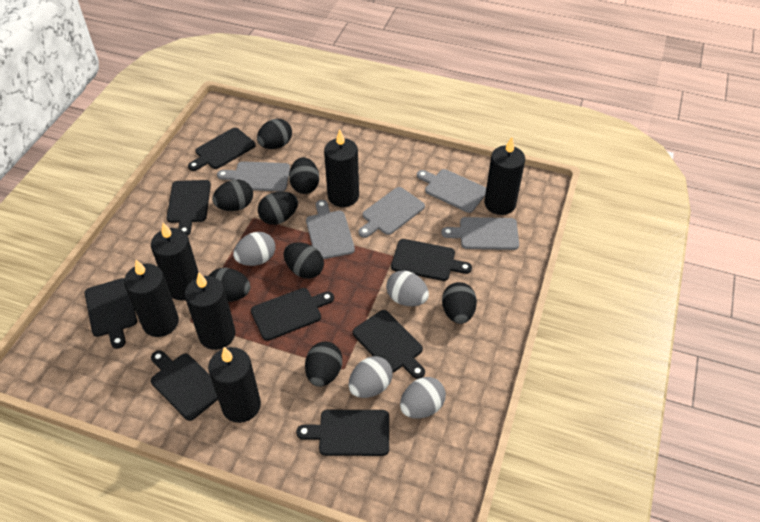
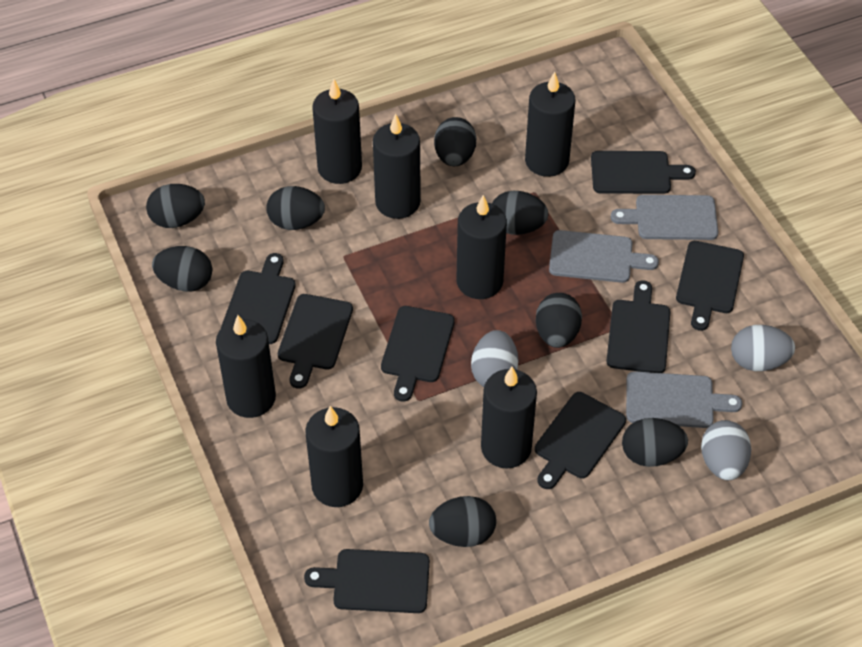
black candle: [124,260,179,337] [151,222,198,300] [185,272,236,350] [208,347,261,423] [324,130,359,207] [484,137,525,215] = 6 -> [216,315,276,418] [305,406,363,507] [312,79,362,184] [373,114,421,219] [457,195,507,299] [481,367,537,468] [525,71,575,177] = 7
grey cutting board: [217,161,290,192] [306,200,355,259] [358,187,425,238] [417,169,486,213] [441,217,519,250] = 5 -> [549,230,659,283] [611,195,718,240] [626,371,742,428] = 3
grey egg: [233,232,275,266] [349,356,393,398] [386,270,429,306] [400,377,446,419] = 4 -> [471,330,518,387] [701,420,751,480] [731,325,795,371] = 3

